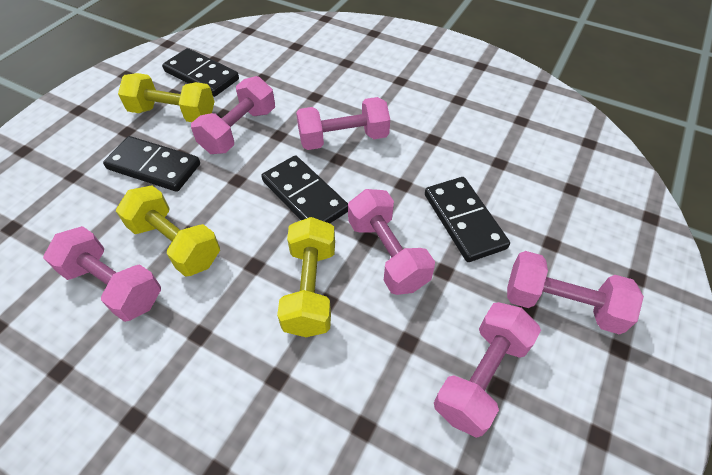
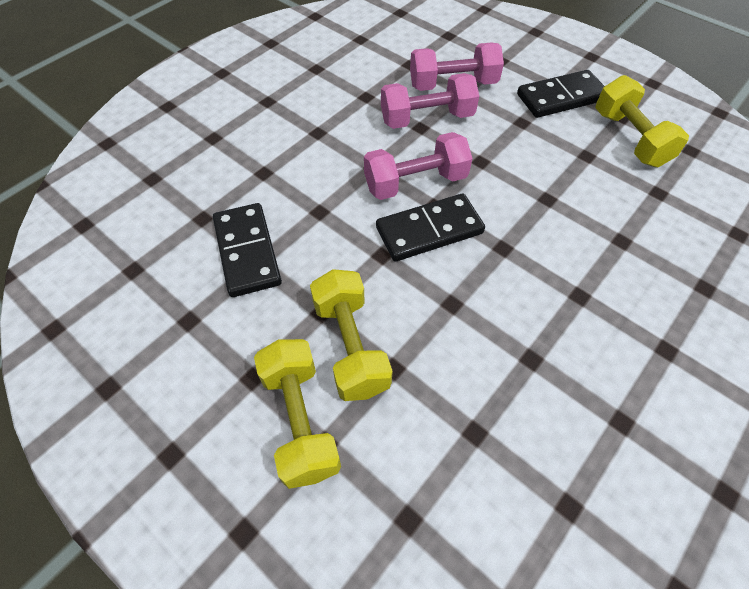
black domino: [103,136,200,192] [162,48,239,97] [262,155,348,223] [425,177,510,262] = 4 -> [213,203,282,297] [376,193,485,261] [517,70,605,118] = 3
pink dumbbell: [43,226,161,322] [191,76,275,154] [296,97,390,150] [348,189,435,295] [434,302,541,438] [507,251,644,335] = 6 -> [364,132,473,200] [381,73,479,129] [410,43,504,91] = 3

